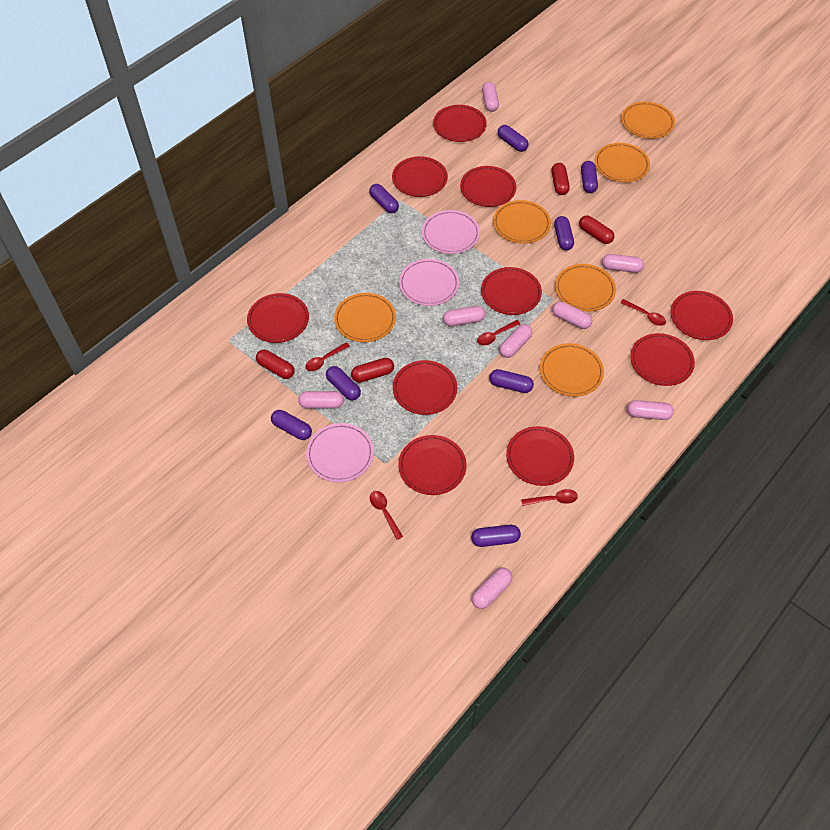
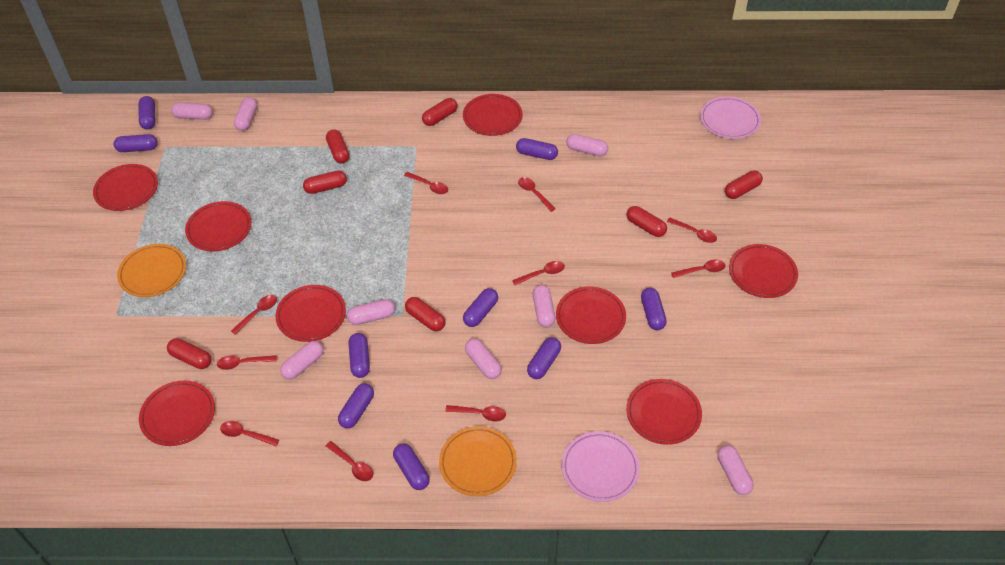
orange plate: [334,293,396,342] [493,200,551,244] [540,343,604,397] [555,264,616,311] [595,143,650,182] [621,102,675,139] = 6 -> [117,244,186,297] [439,426,517,496] = 2
pink plate: [306,423,374,482] [399,259,459,306] [422,210,480,254] = 3 -> [562,431,640,502] [700,96,761,139] = 2
purple capsule: [271,410,312,440] [326,366,361,401] [369,184,399,213] [471,525,521,547] [489,369,534,393] [498,125,529,152] [554,216,574,250] [581,161,598,193] = 8 -> [114,134,158,152] [139,96,155,129] [338,383,374,429] [349,333,370,378] [393,443,430,490] [463,288,498,327] [516,138,558,160] [527,337,561,379] [641,288,667,330] = 9
red capsule: [256,350,295,379] [351,358,394,383] [552,163,570,195] [579,215,614,244] = 4 -> [167,338,211,369] [303,171,347,194] [326,130,350,163] [405,297,445,331] [422,98,457,126] [626,206,667,237] [725,171,763,199] = 7
red plate: [247,293,309,343] [392,156,448,197] [393,360,457,415] [398,435,466,495] [433,105,487,142] [460,166,516,207] [481,267,542,315] [506,426,574,486] [630,333,695,386] [671,291,733,340] = 10 -> [93,164,158,211] [139,381,215,446] [185,201,252,252] [275,285,346,342] [463,94,523,136] [556,287,626,344] [626,379,702,445] [729,244,798,298] = 8
red spoon: [305,342,350,371] [370,491,403,540] [477,320,520,345] [521,489,578,506] [620,299,666,326] = 5 -> [217,355,277,370] [220,421,279,446] [231,295,277,335] [326,441,373,481] [404,172,448,194] [445,405,506,421] [512,261,565,285] [518,177,556,212] [667,218,717,243] [671,259,725,278] = 10

